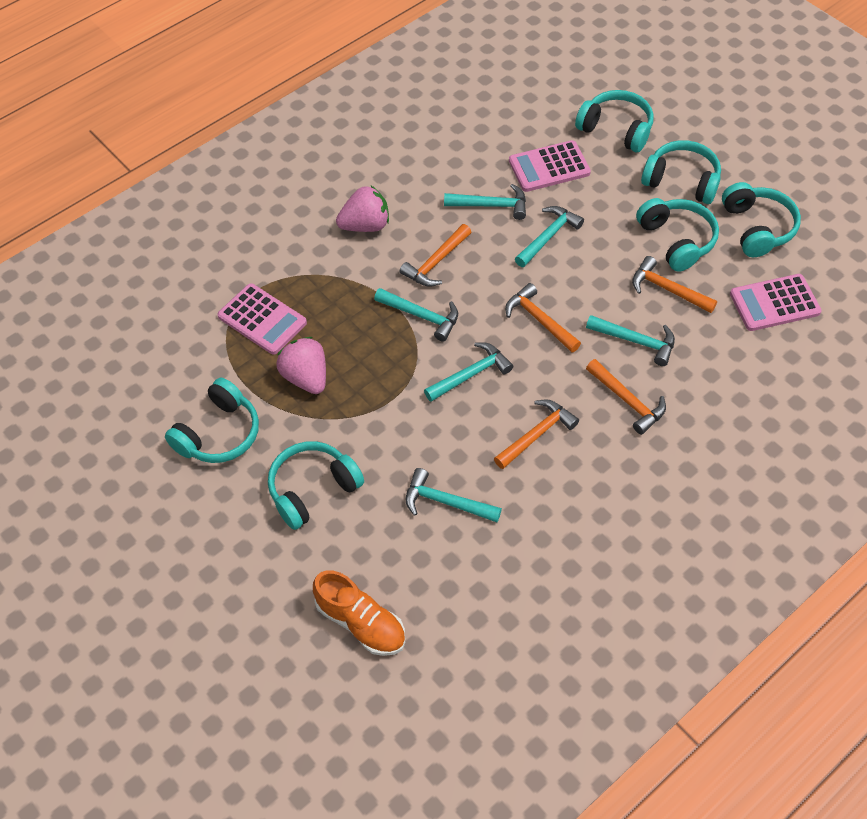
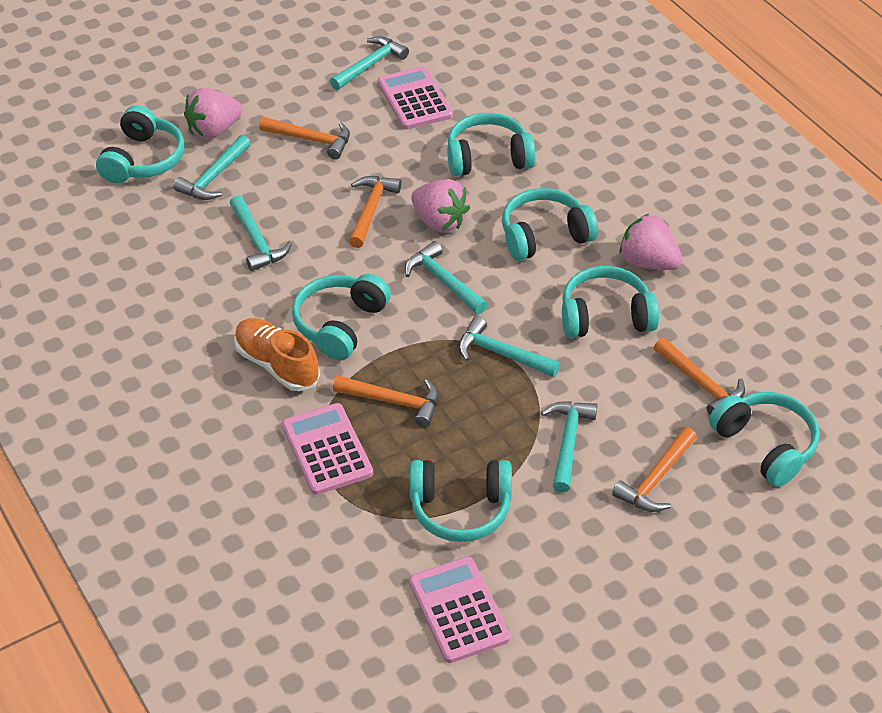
pink strawberry: [276,337,326,394] [336,186,389,232] = 2 -> [184,88,243,139] [411,179,470,233] [619,213,683,270] = 3
turquoise headphones: [165,378,259,463] [268,441,364,530] [575,90,654,152] [636,198,719,272] [641,140,721,204] [722,182,801,257] = 6 -> [96,105,185,183] [292,274,391,360] [410,460,512,542] [447,113,535,176] [502,188,598,261] [562,266,659,338] [709,392,820,487] = 7

